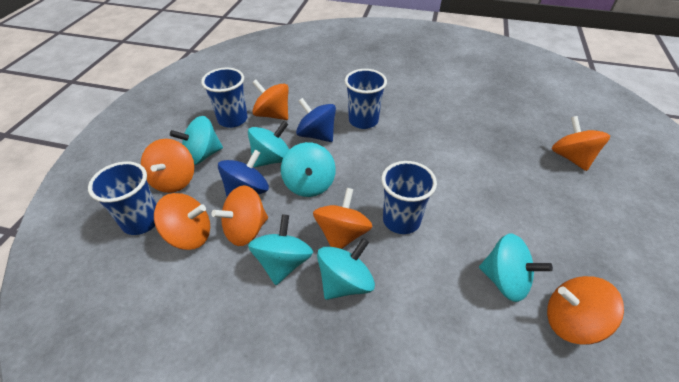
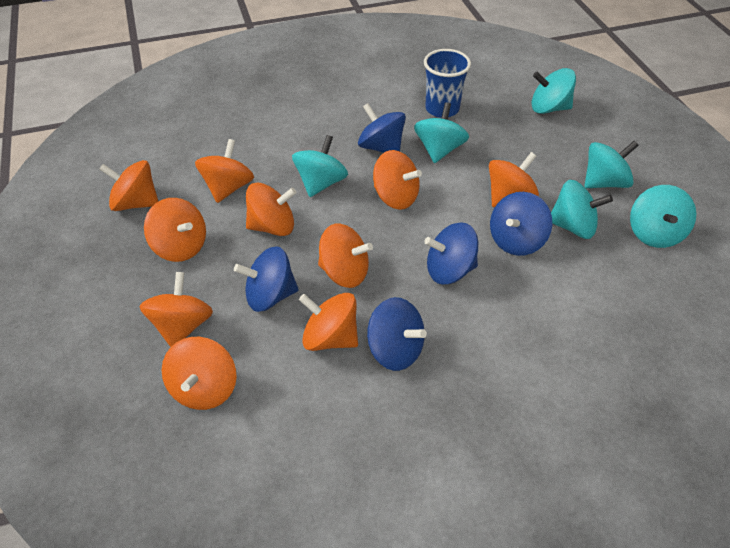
blue cup: [88,162,157,235] [201,68,247,128] [345,69,387,129] [381,161,437,234] = 4 -> [424,49,471,118] = 1
blue spinning top: [218,150,269,197] [296,98,336,142] = 2 -> [234,246,299,312] [358,103,406,153] [367,297,427,371] [425,222,478,285] [490,192,552,256] = 5
orange spinning top: [141,139,194,193] [154,193,210,250] [211,185,268,246] [252,80,289,120] [313,188,373,249] [547,276,624,345] [552,116,610,171] = 7 -> [99,160,159,211] [139,272,213,347] [144,198,206,262] [162,337,237,410] [195,139,254,203] [246,183,296,236] [299,293,358,351] [318,224,373,288] [373,150,422,210] [489,152,539,207] = 10

